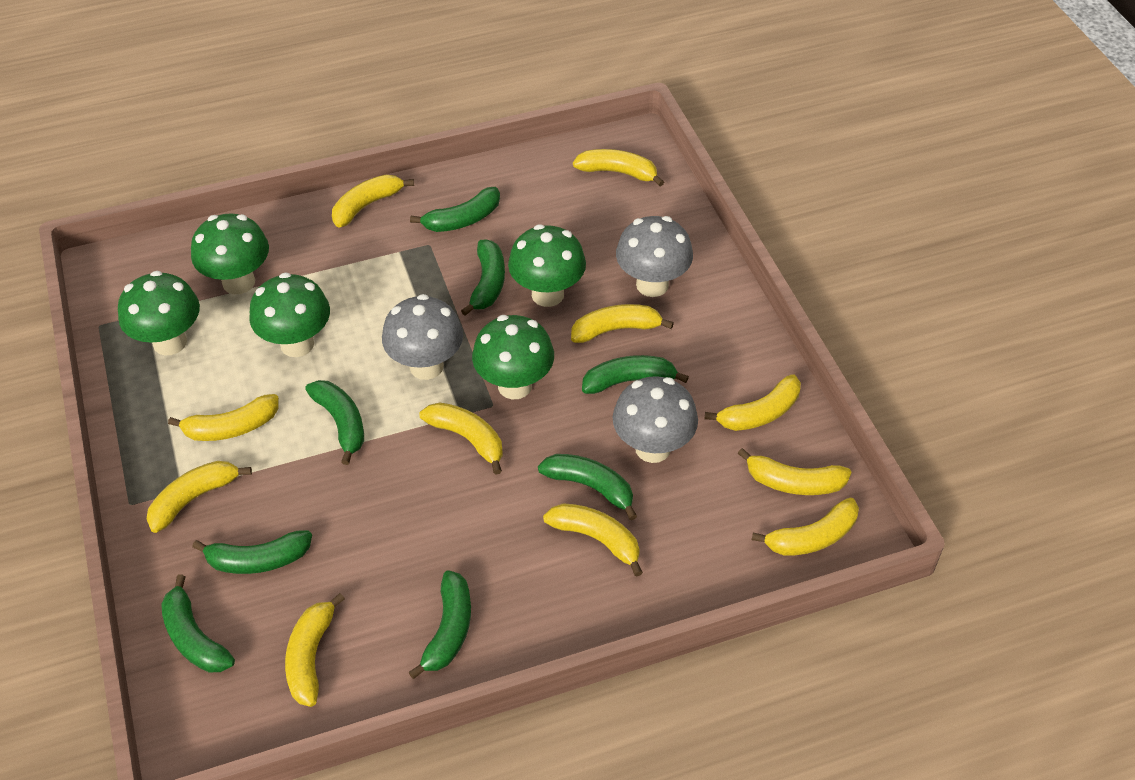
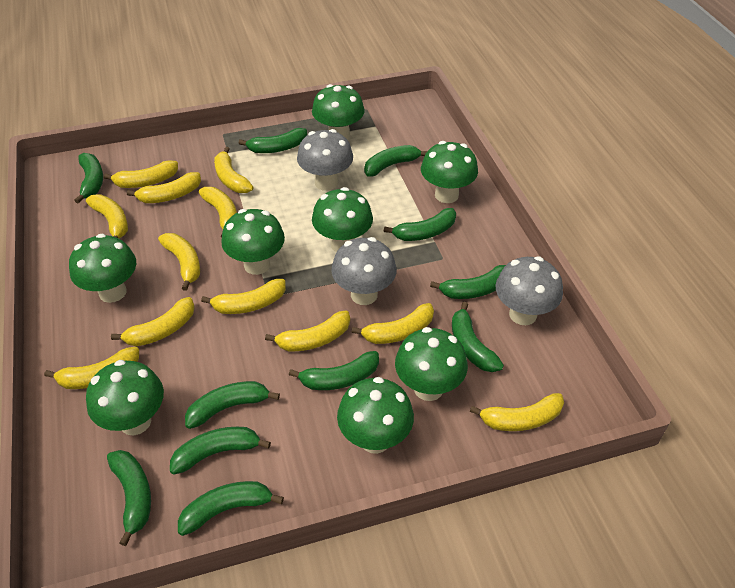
green banana: [161,575,235,672] [192,530,312,574] [305,380,364,465] [408,570,471,679] [410,187,500,232] [461,240,505,316] [538,454,637,520] [582,355,689,394] = 8 -> [74,153,103,204] [107,450,151,546] [170,427,271,475] [178,481,284,536] [185,381,280,429] [239,128,307,153] [289,351,379,390] [364,145,427,176] [384,208,456,241] [430,265,506,299] [452,302,504,372] = 11
green mushroom: [118,271,200,355] [191,214,269,294] [249,273,330,357] [472,315,554,399] [508,224,586,307] = 5 -> [69,234,136,303] [86,360,164,435] [221,209,285,275] [312,84,365,140] [312,187,373,252] [337,377,414,454] [395,327,468,401] [421,141,478,203] = 8
yellow banana: [147,461,252,533] [168,394,279,441] [285,593,345,707] [332,175,414,228] [420,402,503,475] [543,503,643,577] [571,304,674,343] [573,149,664,186] [704,374,801,431] [737,448,852,495] [752,498,859,556] = 11 -> [44,347,139,389] [86,195,128,238] [104,160,178,188] [111,297,195,346] [127,172,201,203] [158,233,200,291] [199,187,237,237] [201,279,286,314] [214,147,254,193] [265,310,350,351] [352,303,434,344] [470,393,564,431] = 12

